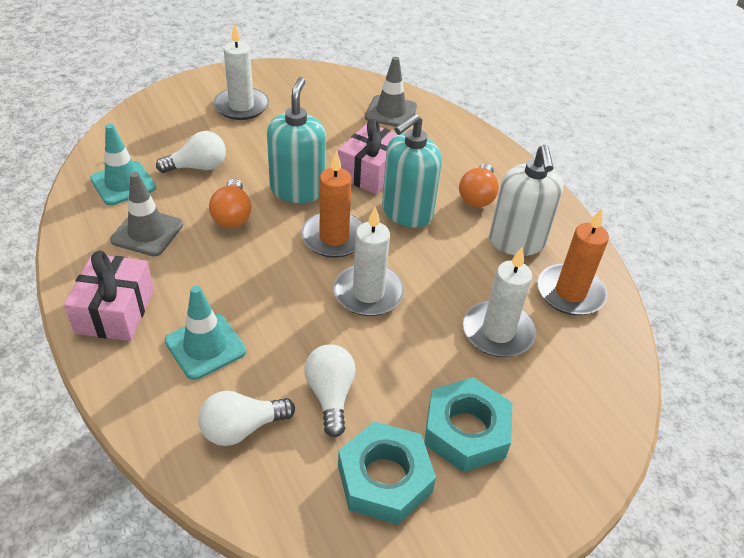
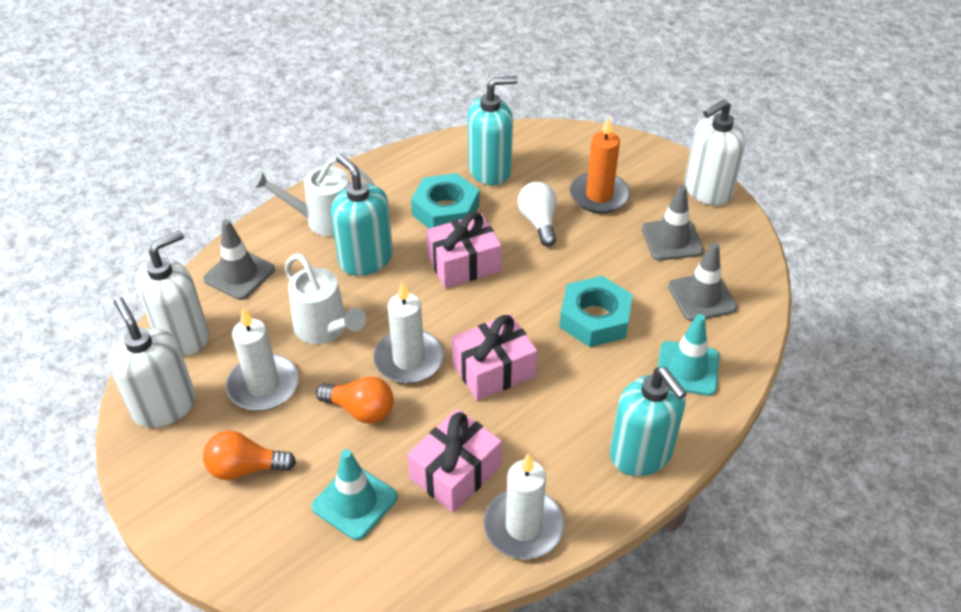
grey traffic cone: [110,172,183,256] [365,57,417,127] = 2 -> [203,219,275,300] [642,185,704,260] [668,242,737,321] = 3
orange candle: [301,151,363,258] [538,208,609,315] = 2 -> [570,117,630,213] = 1
pink gift: [64,250,154,341] [338,119,398,194] = 2 -> [407,409,502,512] [426,212,501,288] [452,314,537,401] = 3
turquoise soap dispenser: [267,77,326,203] [382,113,442,228] = 2 -> [331,154,393,276] [468,76,518,186] [610,367,687,476] = 3
white light bulb: [156,131,226,173] [198,391,295,446] [305,344,356,437] = 3 -> [518,182,557,247] = 1
white soap dispenser: [489,145,564,256] = 1 -> [108,297,196,428] [135,230,209,356] [684,99,746,206] = 3
white watering can: none = 0 -> [252,157,375,237] [285,253,366,344] = 2

